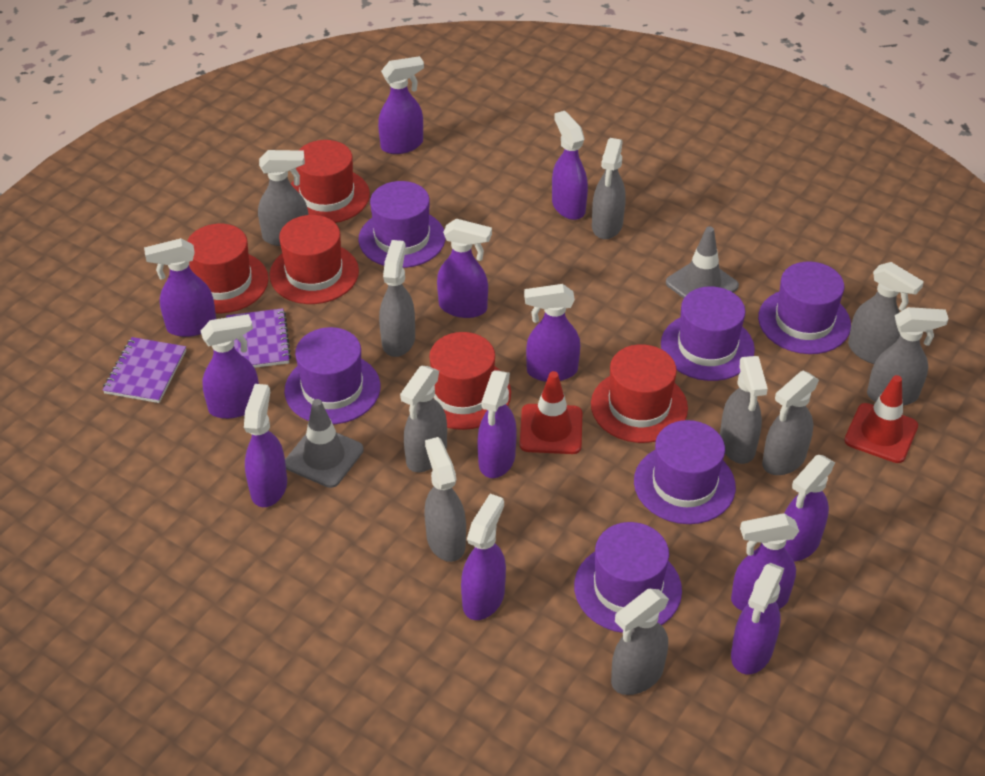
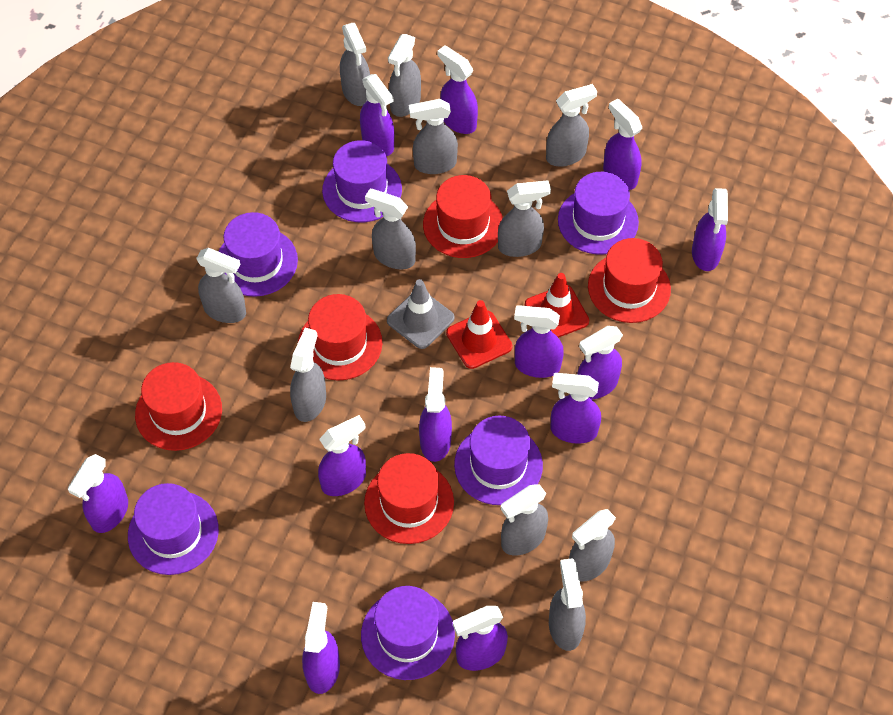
grey spray bottle: [258,150,309,246] [379,240,415,357] [400,366,447,472] [424,437,466,562] [592,138,626,239] [611,589,669,695] [720,356,768,464] [762,371,819,475] [848,262,924,364] [867,307,949,406] = 10 -> [196,248,246,323] [290,328,326,422] [340,23,370,106] [365,189,416,269] [388,34,421,117] [409,99,458,174] [498,180,551,257] [501,484,548,556] [546,84,597,167] [549,558,586,651] [569,509,616,582] = 11
grey traffic cone: [285,399,364,488] [666,226,739,298] = 2 -> [387,279,455,349] = 1
purple notebook: [103,337,186,403] [226,308,291,368] = 2 -> none = 0

